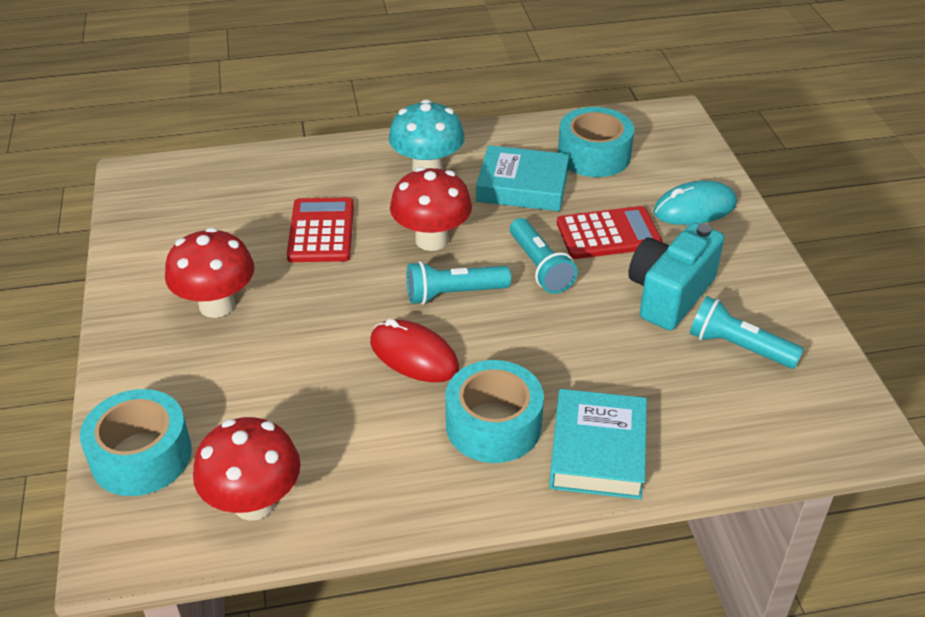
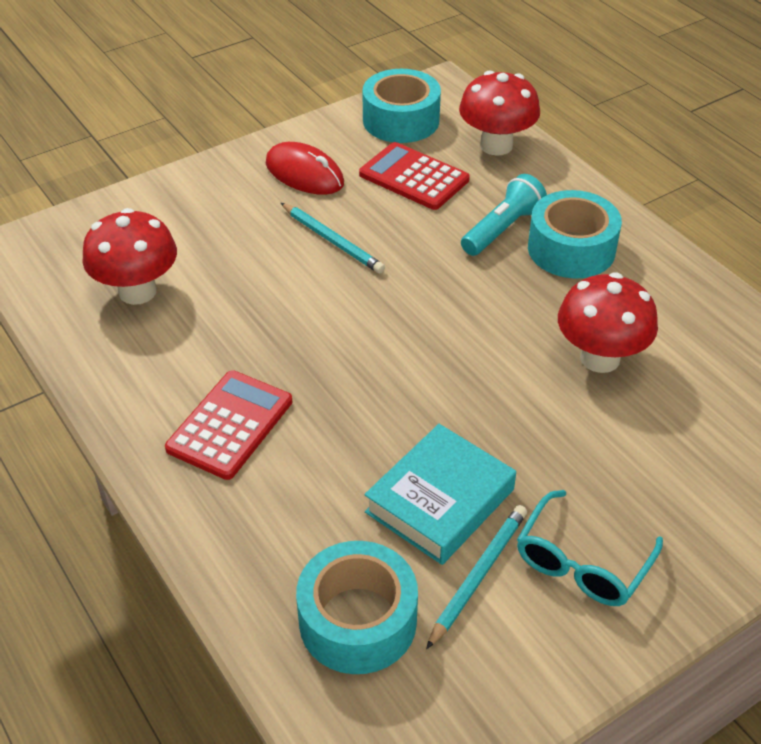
turquoise book: [476,145,569,211] [549,389,647,499] = 2 -> [364,424,516,565] = 1
turquoise camera: [628,222,724,330] = 1 -> none = 0
turquoise flashlight: [407,261,511,305] [510,218,578,294] [690,296,804,369] = 3 -> [461,174,547,256] = 1
turquoise glasses: none = 0 -> [517,490,663,606] = 1
turquoise mouse: [653,181,737,225] = 1 -> none = 0
turquoise mushroom: [389,99,465,171] = 1 -> none = 0
turquoise pencil: none = 0 -> [281,203,385,274] [426,505,527,649] = 2

